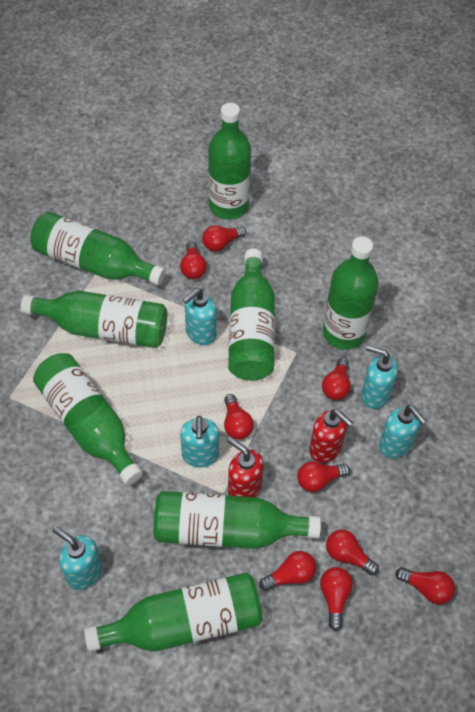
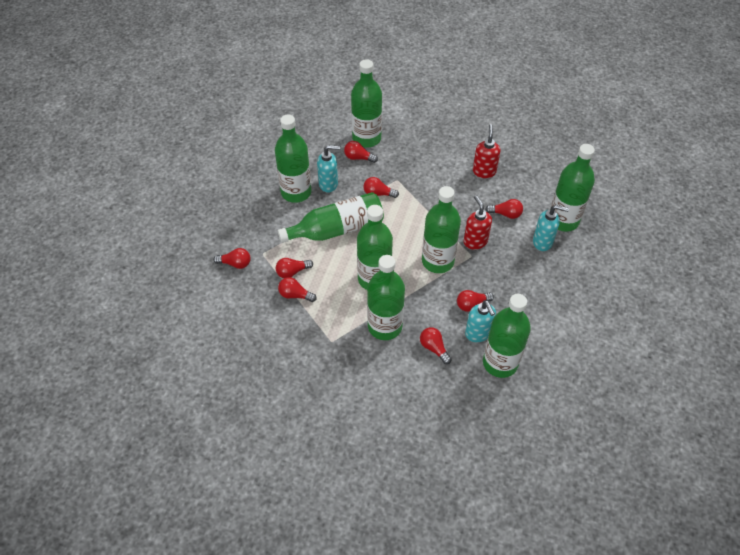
red light bulb: [180,241,207,279] [202,225,246,252] [224,394,254,439] [259,551,316,591] [297,461,350,492] [320,567,353,631] [322,357,351,400] [326,529,379,575] [395,567,455,605] = 9 -> [213,248,250,269] [276,258,313,278] [278,277,317,302] [344,141,378,163] [363,177,399,198] [420,327,452,364] [457,290,494,312] [485,199,523,219] = 8
turquoise soap dispenser: [53,526,102,590] [180,415,219,468] [183,288,217,345] [361,345,398,409] [379,405,427,458] = 5 -> [317,145,340,193] [465,300,496,342] [533,205,569,251] = 3

